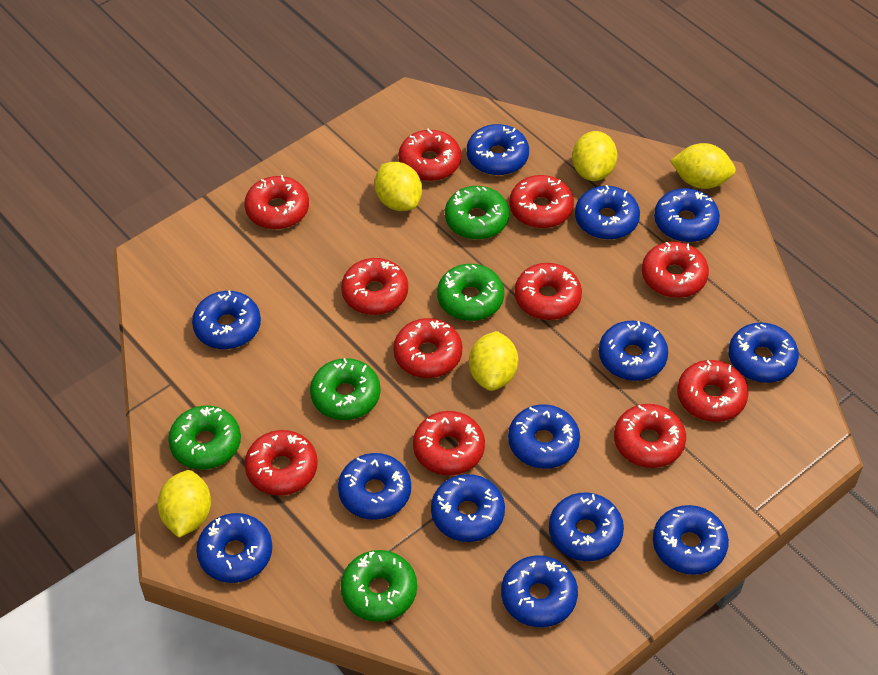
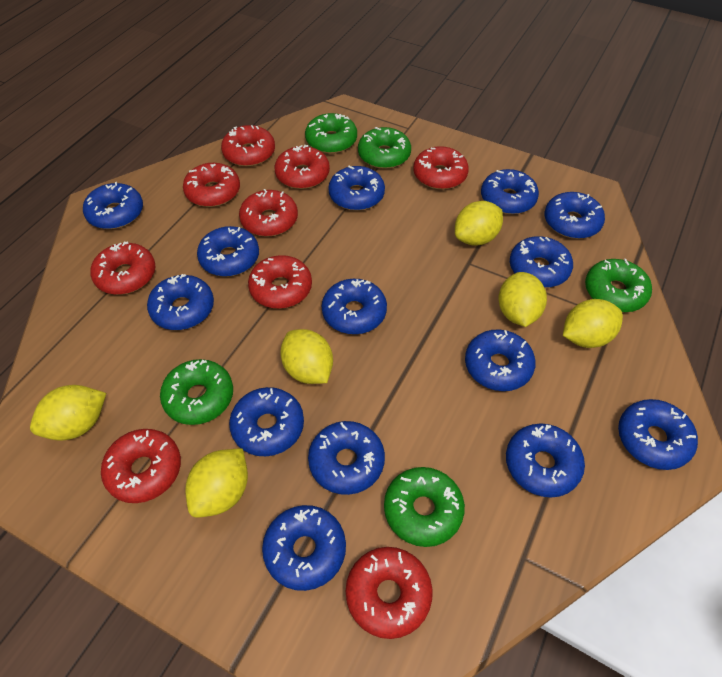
blue donut: [192,290,261,349] [196,513,272,583] [338,453,411,520] [431,474,505,542] [467,124,529,175] [501,555,578,627] [508,404,580,469] [549,492,624,561] [575,185,640,240] [599,321,668,381] [653,505,729,575] [654,188,720,242] [729,322,799,383] = 13 -> [83,182,143,229] [147,274,214,330] [197,226,259,277] [229,387,304,456] [262,505,346,591] [308,421,385,495] [322,279,387,334] [328,165,385,211] [465,329,536,391] [481,169,539,214] [506,423,585,498] [510,236,573,288] [545,192,605,239] [618,399,698,470] = 14
red donut: [244,175,309,230] [244,430,318,495] [341,258,408,315] [393,318,462,378] [398,128,461,181] [413,411,485,475] [509,175,574,228] [514,263,582,320] [614,404,686,468] [642,241,709,298] [677,360,749,422] = 11 -> [90,242,156,295] [101,429,181,503] [183,163,240,207] [221,125,275,167] [239,189,298,237] [248,255,312,309] [274,145,330,189] [346,547,433,639] [413,146,469,190] = 9
yellow lemon: [157,470,211,538] [375,162,422,211] [469,331,518,391] [572,131,617,181] [670,143,736,189] = 5 -> [30,385,106,441] [185,448,248,518] [280,329,333,384] [455,201,503,245] [498,272,547,327] [563,299,623,348] = 6

